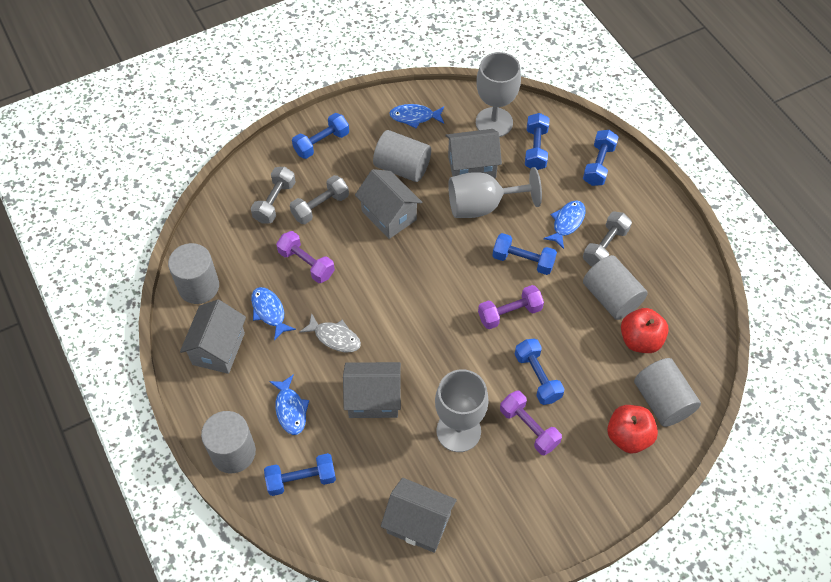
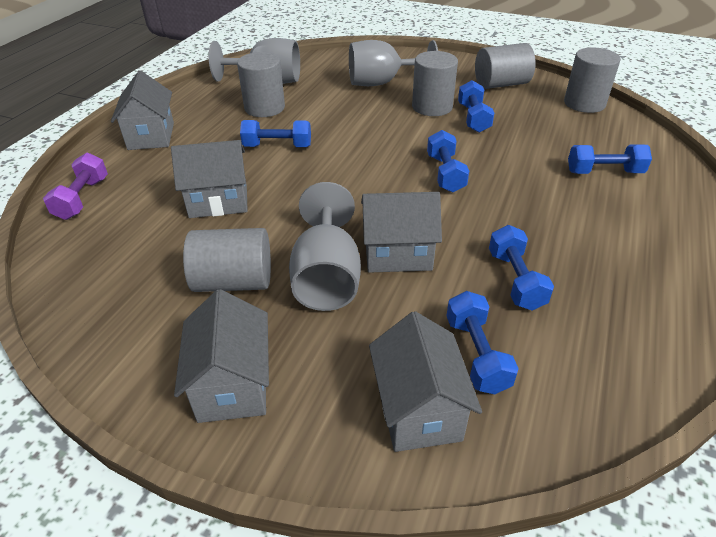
blue fish: [251,287,296,341] [269,374,309,435] [389,104,444,129] [543,200,586,249] = 4 -> none = 0
grey dumbbell: [251,167,296,223] [290,175,349,224] [583,211,632,267] = 3 -> none = 0
grey fish: [299,313,361,352] = 1 -> none = 0
purple dumbbell: [276,231,335,283] [478,285,544,329] [500,390,562,455] = 3 -> [43,153,108,220] = 1
red apple: [607,405,658,454] [621,308,669,353] = 2 -> none = 0

